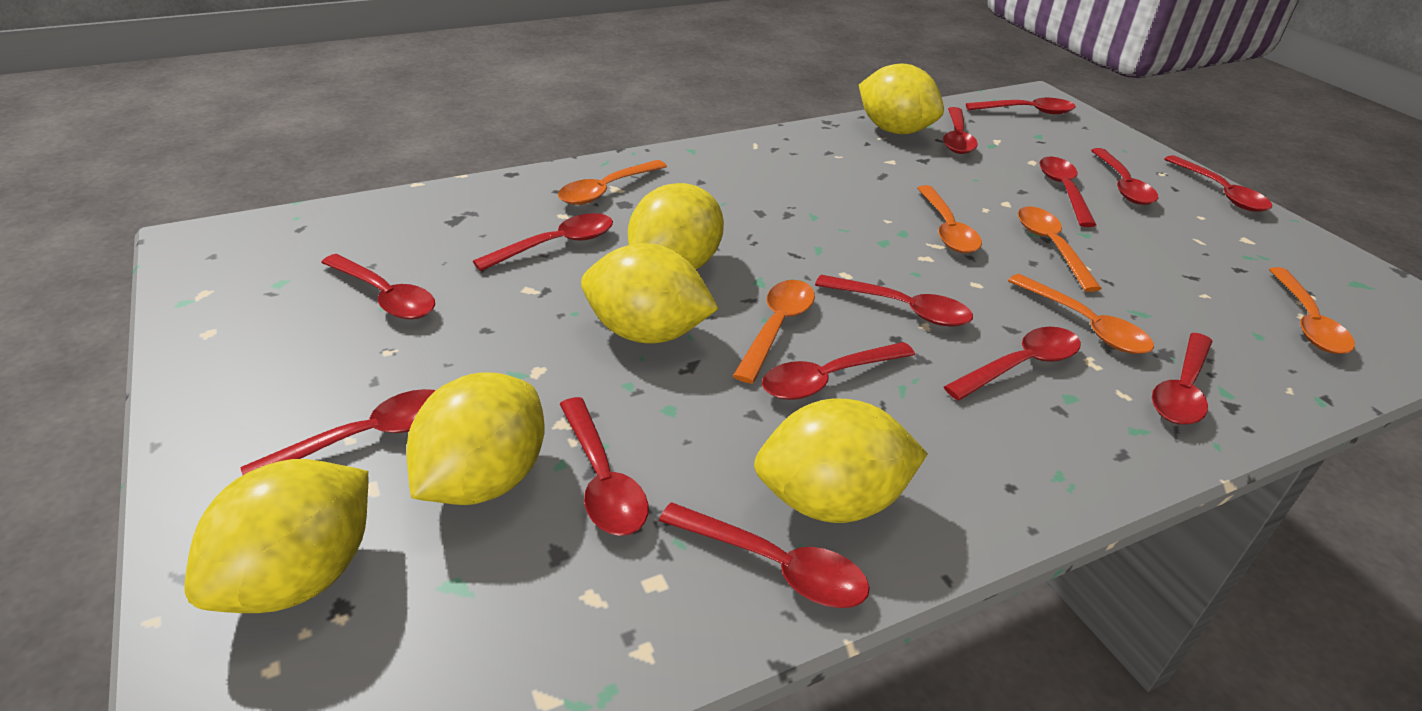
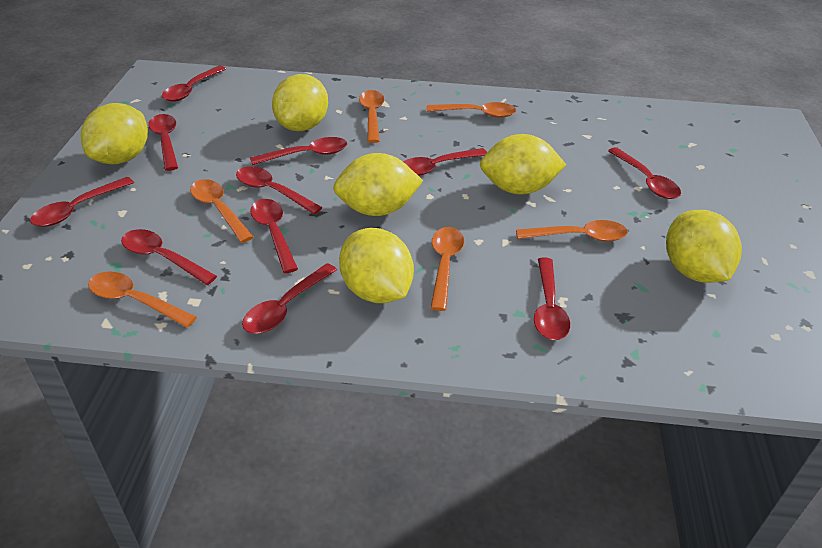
red spoon: [241,389,436,475] [321,254,435,319] [473,213,613,271] [560,397,649,536] [659,502,870,608] [762,342,915,400] [815,275,973,327] [943,107,978,154] [944,327,1081,400] [966,98,1076,114] [1039,156,1096,227] [1091,148,1158,205] [1152,333,1213,425] [1164,155,1272,212] = 14 -> [30,177,134,227] [121,229,217,285] [148,114,178,171] [162,66,226,102] [236,166,322,215] [242,263,337,334] [250,137,347,165] [250,199,298,273] [403,148,487,176] [534,257,570,340] [608,147,681,199] = 11

